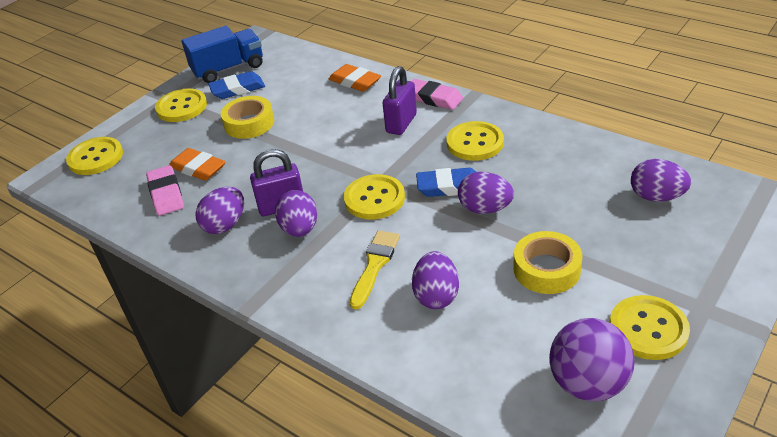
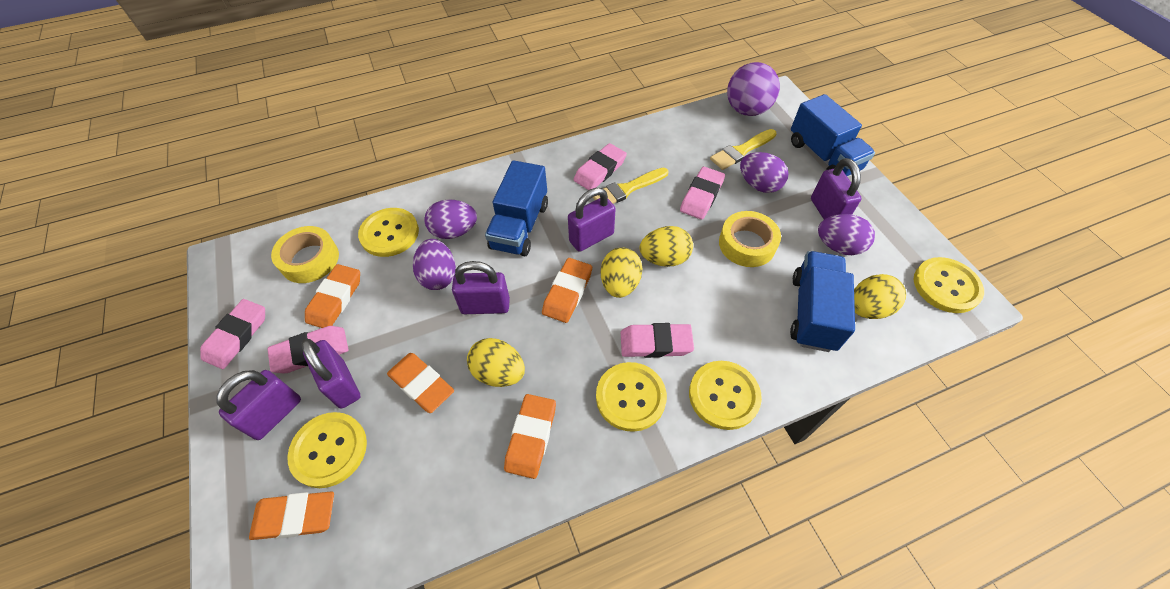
blue eraser: [208,71,265,99] [416,168,476,197] = 2 -> none = 0
blue truck: [181,26,263,83] = 1 -> [485,160,548,256] [790,251,855,352] [791,94,875,176] = 3
orange eraser: [169,148,226,181] [329,64,381,92] = 2 -> [249,491,334,540] [305,264,360,328] [387,353,454,413] [504,394,556,479] [542,258,592,323] = 5
pink eraser: [146,165,184,216] [412,79,463,110] = 2 -> [200,299,265,369] [267,326,349,373] [574,143,627,190] [621,323,694,358] [680,167,725,220] = 5
purple egg: [195,187,244,234] [275,190,317,237] [412,251,459,309] [458,172,514,214] [631,159,691,202] = 5 -> [413,239,456,290] [424,199,477,239] [740,152,789,193] [818,214,875,255] = 4
purple padlock: [250,149,303,216] [383,66,417,135] = 2 -> [217,370,301,440] [301,339,361,409] [452,261,510,314] [568,188,616,252] [811,158,862,219] = 5
yellow brush: [350,231,400,310] = 1 -> [593,167,669,204] [710,129,777,170] = 2
yellow egg: none = 0 -> [467,338,525,387] [601,247,643,298] [640,226,693,267] [854,274,906,319] = 4

